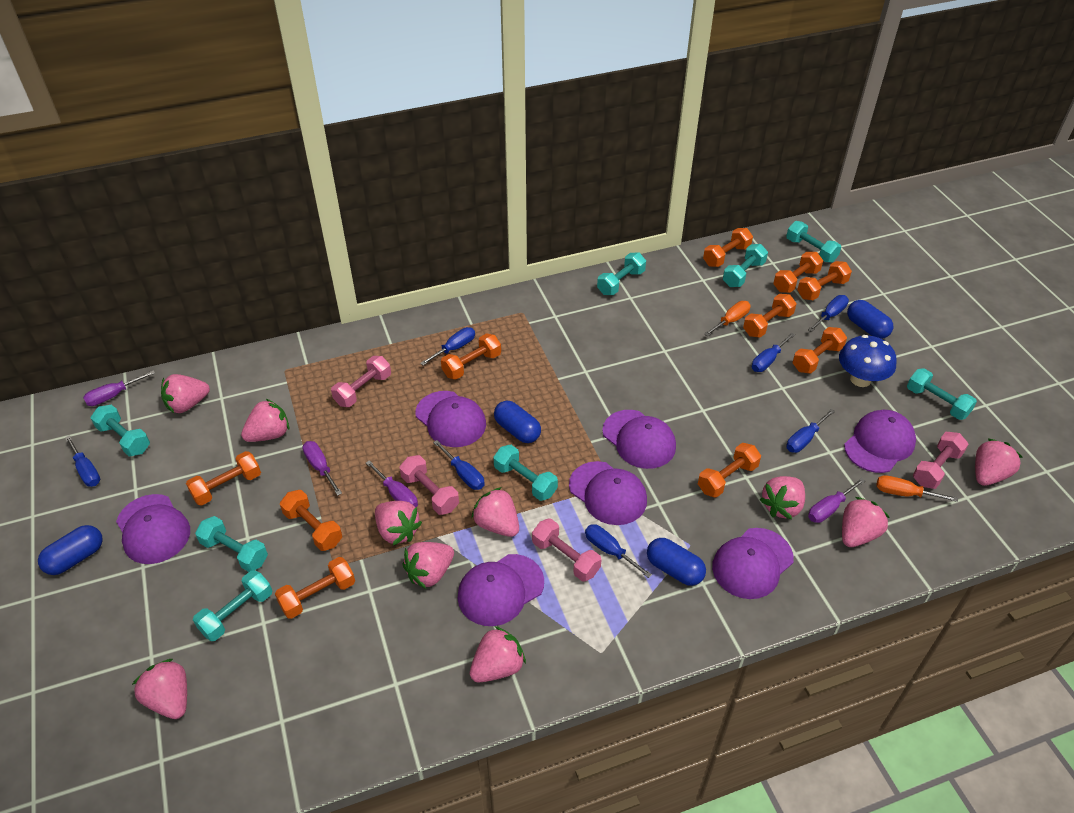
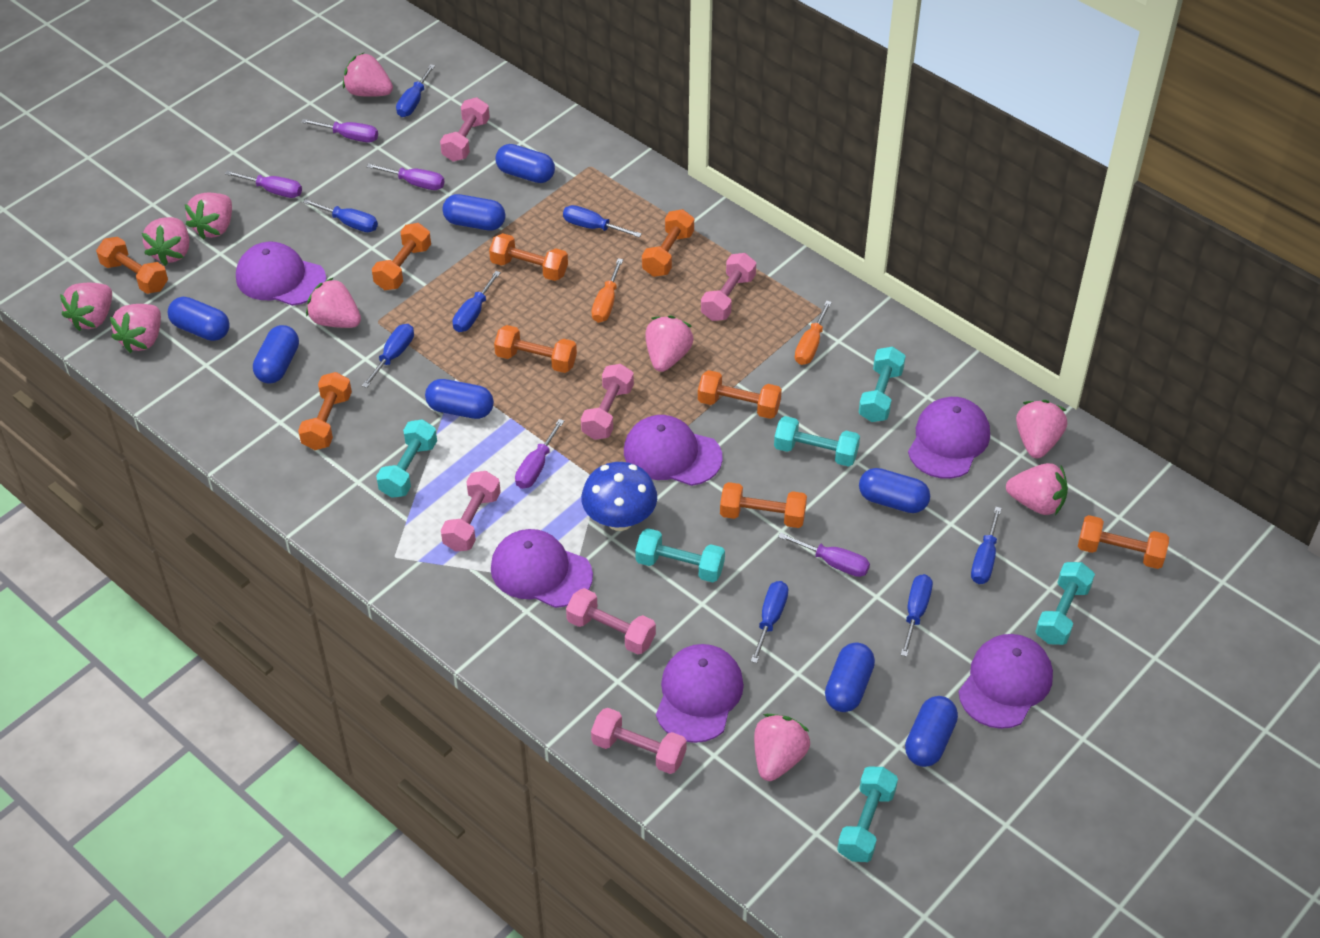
blue capsule: [38,525,103,575] [494,401,541,443] [647,538,706,586] [847,300,893,339] = 4 -> [168,297,230,341] [253,325,299,383] [425,379,494,419] [442,194,506,231] [496,144,555,183] [825,643,875,712] [859,468,930,513] [905,696,958,767] = 8
blue screwdriver: [65,435,100,487] [420,327,475,366] [433,440,485,490] [585,524,652,578] [752,332,795,372] [786,409,835,453] [808,295,849,332] = 7 -> [303,199,378,232] [362,324,414,388] [396,64,435,117] [453,271,501,332] [563,205,642,238] [751,581,788,663] [901,574,933,657] [971,507,1002,584] = 8
orange dumbbell: [186,451,261,506] [275,557,355,619] [280,490,342,551] [441,333,501,380] [698,443,761,498] [703,228,753,267] [743,294,796,337] [773,252,823,293] [793,327,847,374] [797,261,852,300] = 10 -> [96,237,168,294] [298,372,352,450] [372,223,431,290] [489,233,568,281] [494,325,577,373] [642,209,694,277] [698,370,782,419] [720,482,807,528] [1078,515,1169,569] = 9
pink dumbbell: [331,356,391,407] [400,455,459,515] [532,518,602,581] [913,432,968,489] = 4 -> [440,97,490,162] [441,471,501,552] [566,588,656,655] [581,364,634,440] [591,708,687,774] [701,253,756,321] = 6
purple cap: [116,494,190,564] [415,391,486,447] [458,554,544,626] [569,461,647,525] [602,410,676,469] [712,528,793,599] [844,410,916,473] = 7 -> [236,242,327,306] [491,529,593,608] [624,415,723,486] [656,644,744,743] [908,397,990,479] [958,634,1053,729] = 6
purple screwdriver: [83,370,155,406] [303,441,342,496] [366,460,418,508] [808,478,865,523] = 4 -> [225,170,302,198] [301,119,378,142] [366,163,445,190] [515,419,564,489] [778,532,870,577] = 5
turquoise dumbbell: [91,405,150,457] [193,570,272,641] [195,516,268,572] [493,445,558,501] [597,252,646,295] [723,244,768,287] [786,221,841,263] [907,368,977,420] = 8 -> [376,419,437,498] [635,528,725,582] [774,416,860,467] [837,767,898,862] [858,346,906,422] [1035,562,1095,645] = 6

